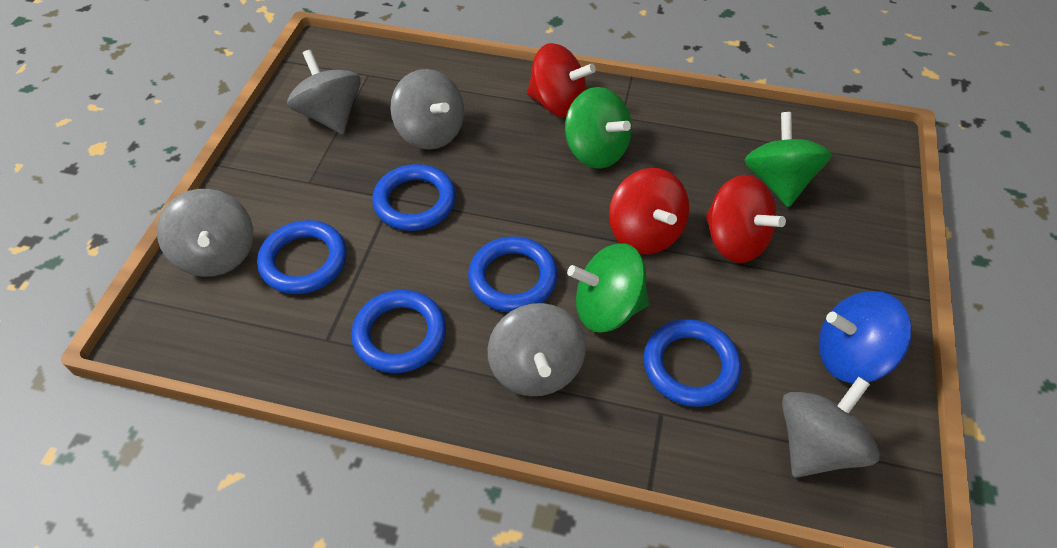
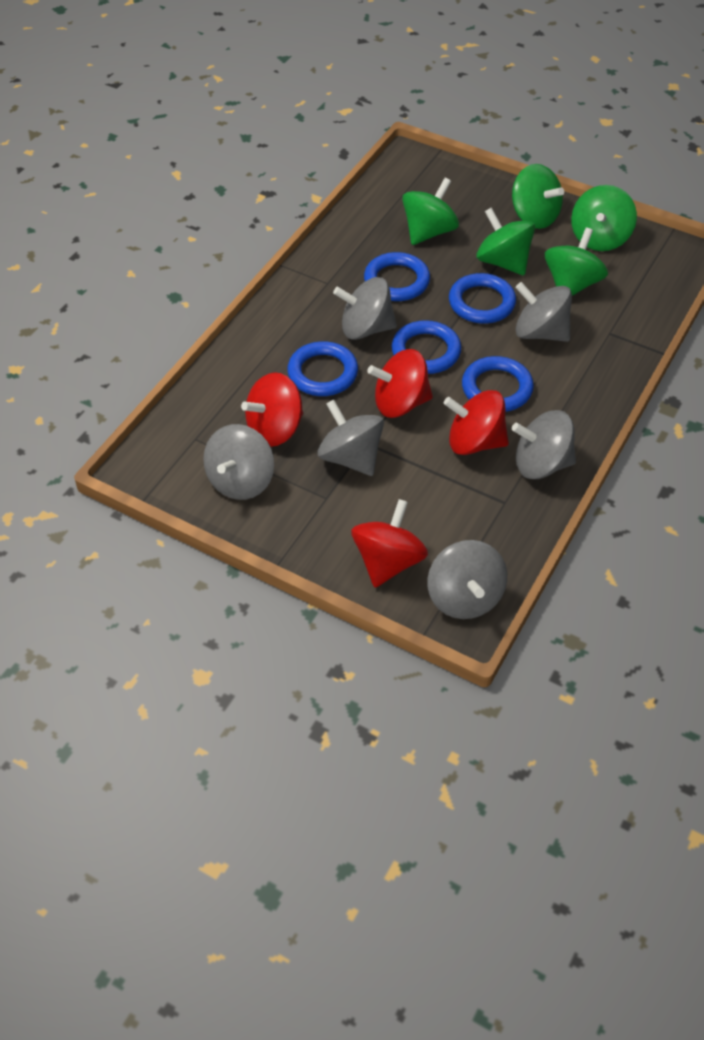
blue spinning top: [818,291,912,383] = 1 -> none = 0
green spinning top: [565,87,632,169] [567,243,649,333] [744,112,832,207] = 3 -> [402,178,459,245] [477,207,535,275] [512,164,564,229] [545,228,608,296] [571,185,637,251] = 5
grey spinning top: [157,189,253,277] [287,50,361,134] [390,69,464,150] [488,303,586,396] [782,377,880,478] = 5 -> [203,424,274,500] [317,399,384,476] [333,277,397,340] [427,540,507,619] [512,410,576,479] [515,282,572,342] = 6
red spinning top: [527,43,596,118] [609,168,689,254] [705,175,786,263] = 3 -> [241,372,303,447] [351,499,428,587] [367,349,433,418] [444,390,509,455] = 4

